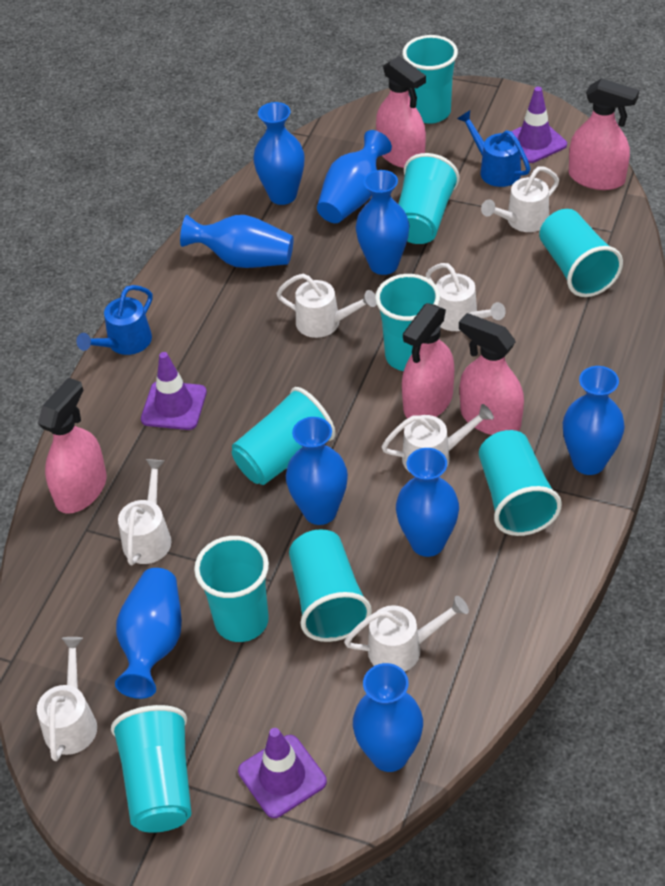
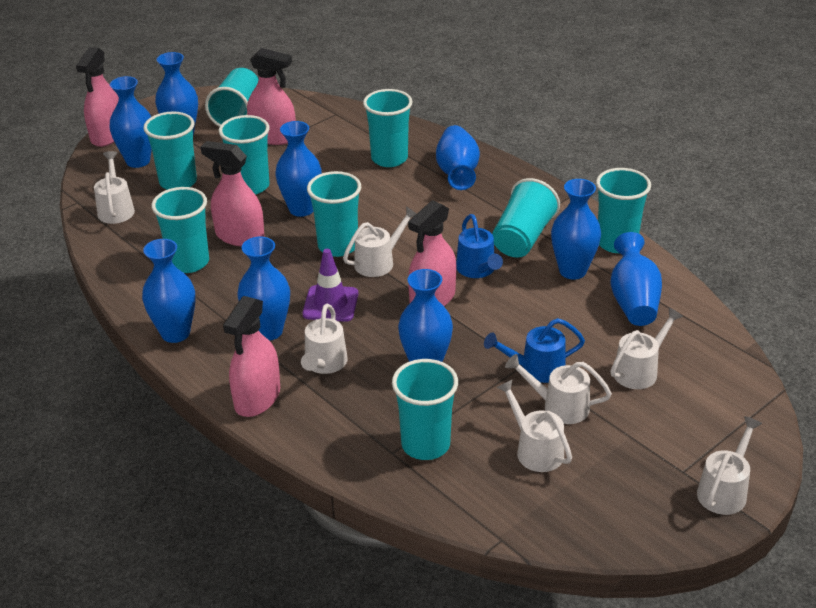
purple traffic cone: [141,352,207,430] [238,728,327,818] [511,87,567,163] = 3 -> [303,249,358,322] = 1

